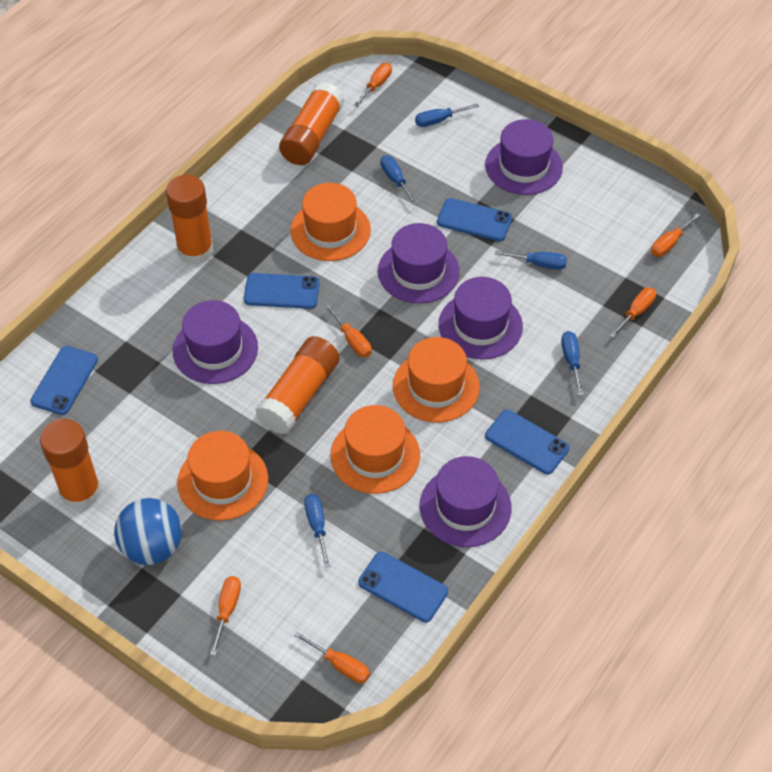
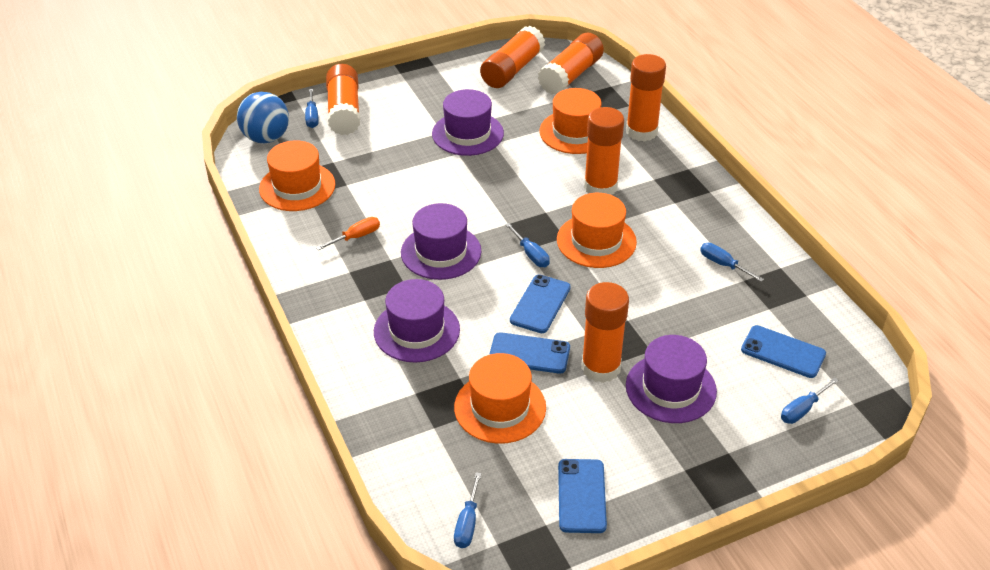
blue phone: [30,346,98,415] [244,273,320,309] [358,552,448,622] [437,198,512,241] [485,410,569,475] = 5 -> [489,332,570,374] [510,274,571,333] [558,459,607,533] [741,325,826,378] = 4
orange glue stick: [40,419,101,510] [166,175,214,265] [255,336,340,434] [279,82,344,165] = 4 -> [326,64,360,135] [480,26,545,88] [538,33,604,95] [581,282,629,383] [584,107,624,195] [626,54,666,142] = 6
orange screwdriver: [210,576,241,656] [294,631,370,683] [324,304,372,357] [354,63,392,107] [609,288,656,338] [651,213,700,257] = 6 -> [316,217,380,250] = 1
purple hat: [173,300,258,384] [378,223,460,303] [420,456,512,547] [439,277,523,359] [485,119,563,195] = 5 -> [374,279,460,363] [401,203,481,280] [432,89,504,156] [626,335,717,423] = 4

